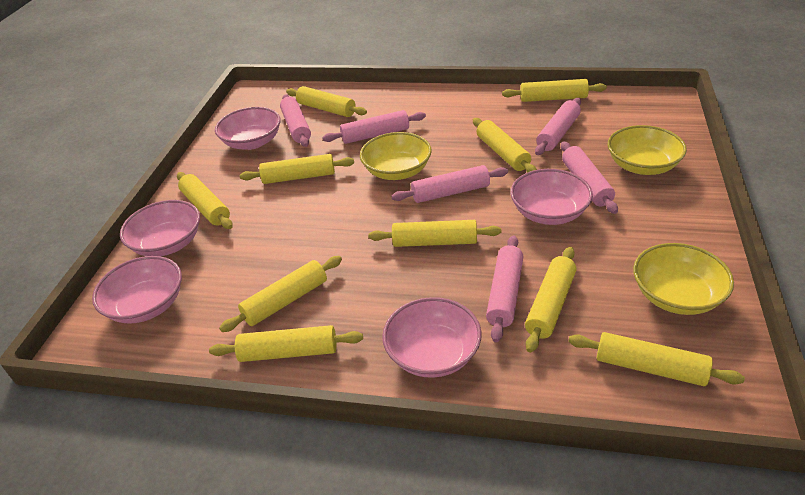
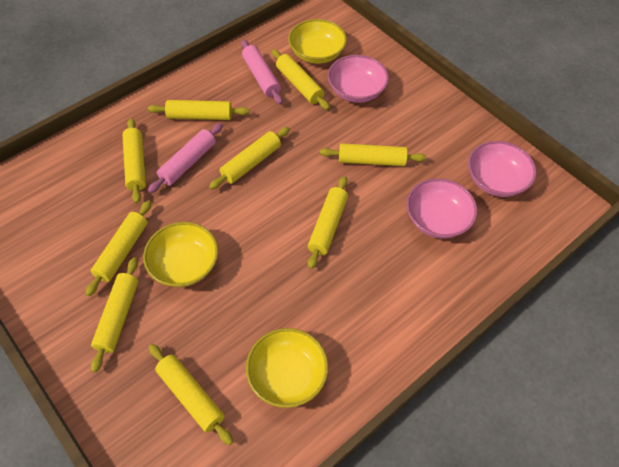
pink bowl: [92,256,182,324] [120,200,200,256] [215,107,281,150] [382,297,482,378] [510,169,593,225] = 5 -> [328,55,389,103] [406,178,477,238] [468,141,536,197] = 3
pink rolling pin: [280,94,311,147] [322,110,426,144] [391,165,508,203] [486,235,523,342] [535,98,581,155] [561,141,618,214] = 6 -> [148,123,223,193] [241,39,283,105] = 2
yellow rolling pin: [177,172,233,229] [209,325,363,362] [219,256,342,332] [240,154,354,184] [286,86,367,117] [368,220,501,247] [473,118,537,173] [502,79,607,102] [525,247,577,353] [568,332,745,386] = 10 -> [85,200,151,296] [91,258,138,373] [122,118,146,203] [148,100,250,120] [149,344,233,445] [209,127,290,190] [272,49,330,110] [308,176,348,269] [320,143,426,166] = 9

